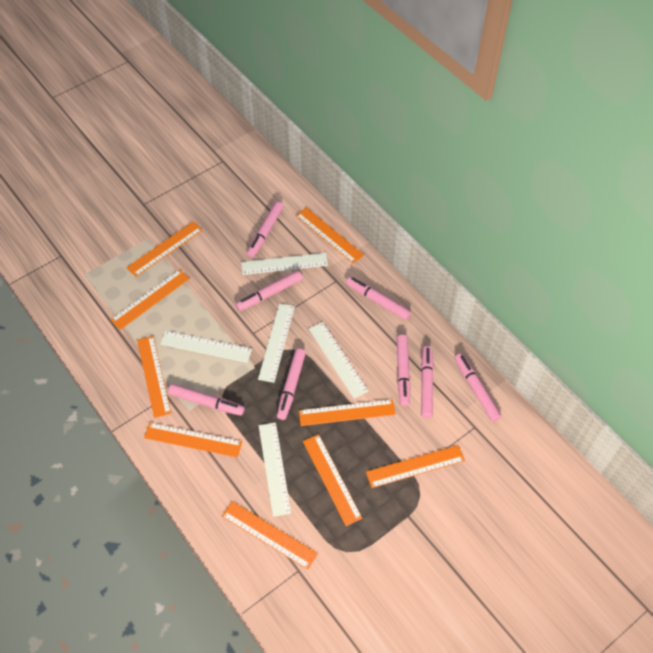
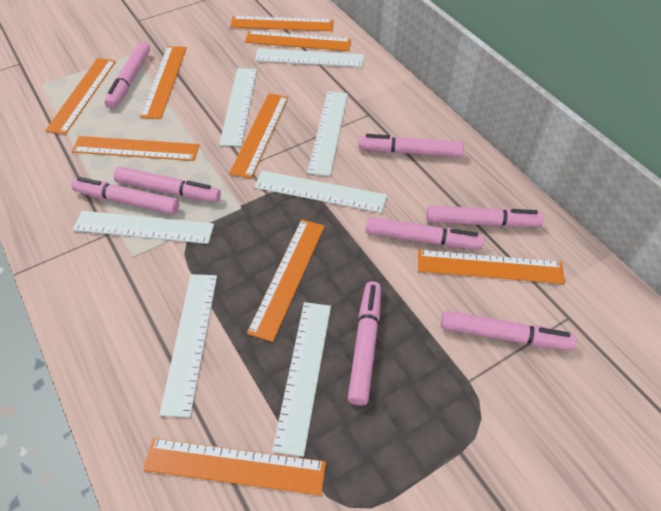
white ruler: [160,331,252,363] [241,253,328,275] [258,303,295,383] [259,422,291,517] [309,322,368,399] = 5 -> [73,211,214,244] [159,274,217,417] [219,68,257,147] [254,171,387,213] [255,48,364,67] [272,302,331,457] [307,91,348,176] = 7

